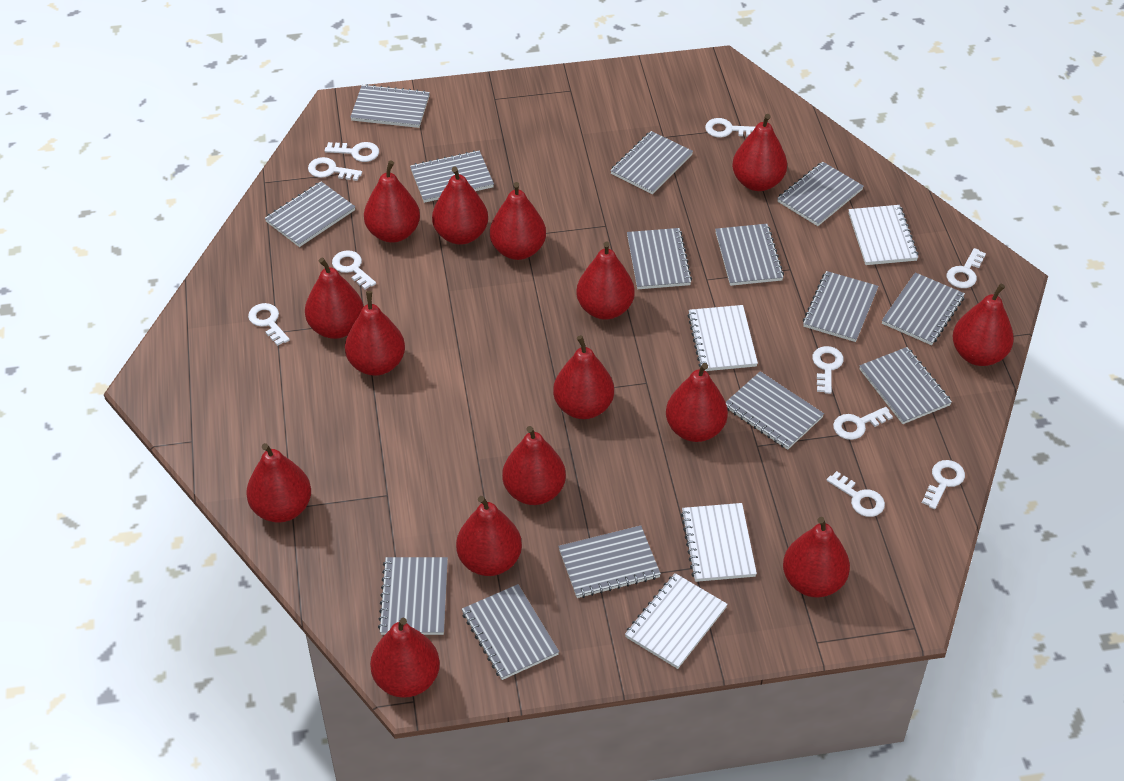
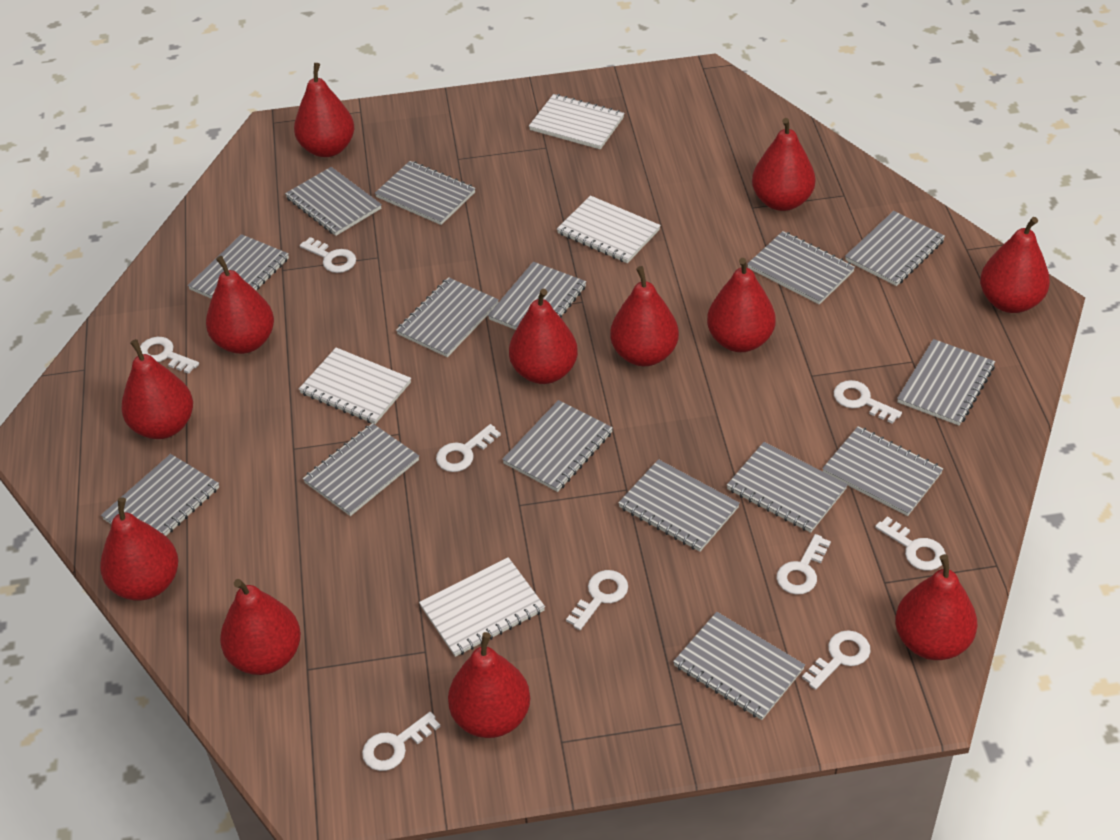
grey notebook: [265,181,355,247] [350,84,430,128] [378,557,448,635] [410,150,494,203] [462,584,559,680] [558,525,661,598] [610,131,693,194] [627,228,692,289] [715,224,784,286] [726,371,824,450] [777,162,864,226] [803,271,879,342] [859,347,952,424] [882,272,965,345] = 14 -> [101,454,219,536] [188,234,289,299] [285,167,382,236] [303,423,419,516] [375,161,476,225] [396,277,499,357] [488,262,586,330] [502,400,613,492] [618,459,740,552] [673,612,805,720] [727,442,848,533] [747,231,855,305] [822,426,943,516] [845,211,945,286] [897,339,995,426] = 15
red pear: [246,443,311,523] [305,258,364,339] [345,291,405,376] [364,161,420,243] [370,618,440,698] [432,167,488,245] [456,496,522,576] [490,182,546,260] [502,426,566,505] [553,335,614,419] [576,241,635,320] [666,363,728,442] [732,114,787,191] [783,517,850,597] [953,283,1014,366] = 15 -> [100,497,178,601] [121,339,193,439] [206,256,274,354] [220,579,301,675] [294,63,354,157] [448,632,530,738] [509,289,578,384] [610,266,679,366] [707,258,776,352] [752,118,816,211] [895,554,977,660] [980,217,1050,313] = 12
white key: [248,303,290,346] [308,157,362,181] [324,142,379,162] [332,250,376,289] [705,118,755,138] [812,346,844,394] [827,471,885,517] [833,407,893,440] [922,460,965,509] [947,248,986,288] = 10 -> [140,337,199,374] [300,237,356,273] [362,712,441,771] [436,424,501,472] [566,570,628,630] [777,534,831,595] [802,630,871,690] [834,380,902,424] [875,516,946,571] = 9

